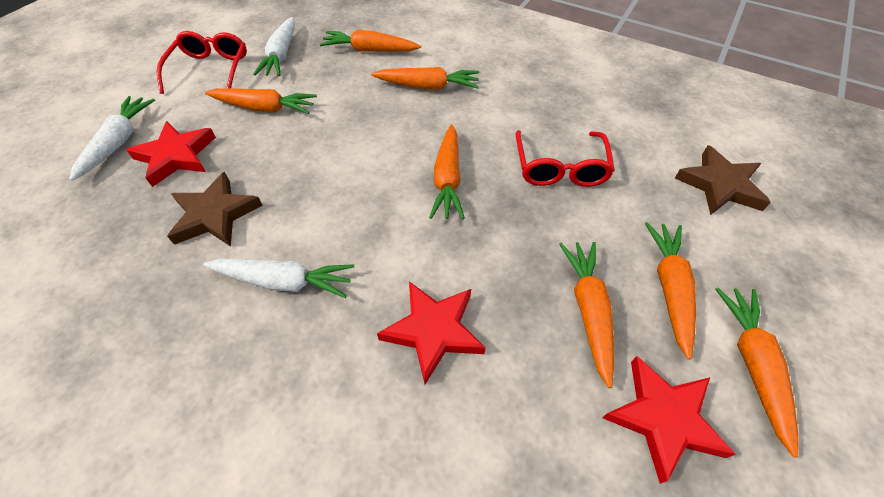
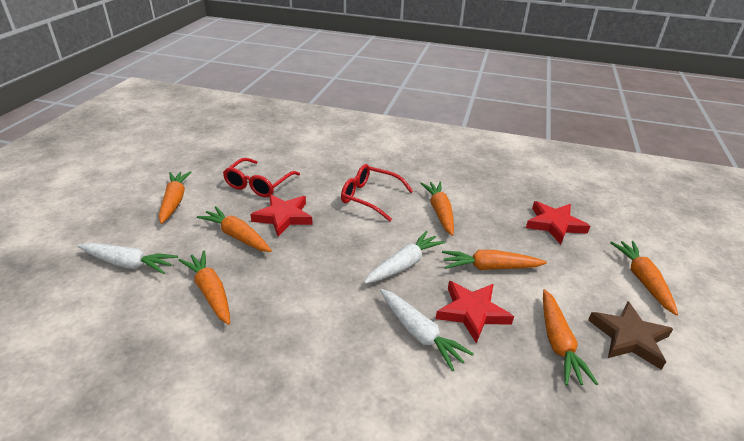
brown star: [167,172,263,247] [675,145,771,215] = 2 -> [588,301,673,370] = 1

